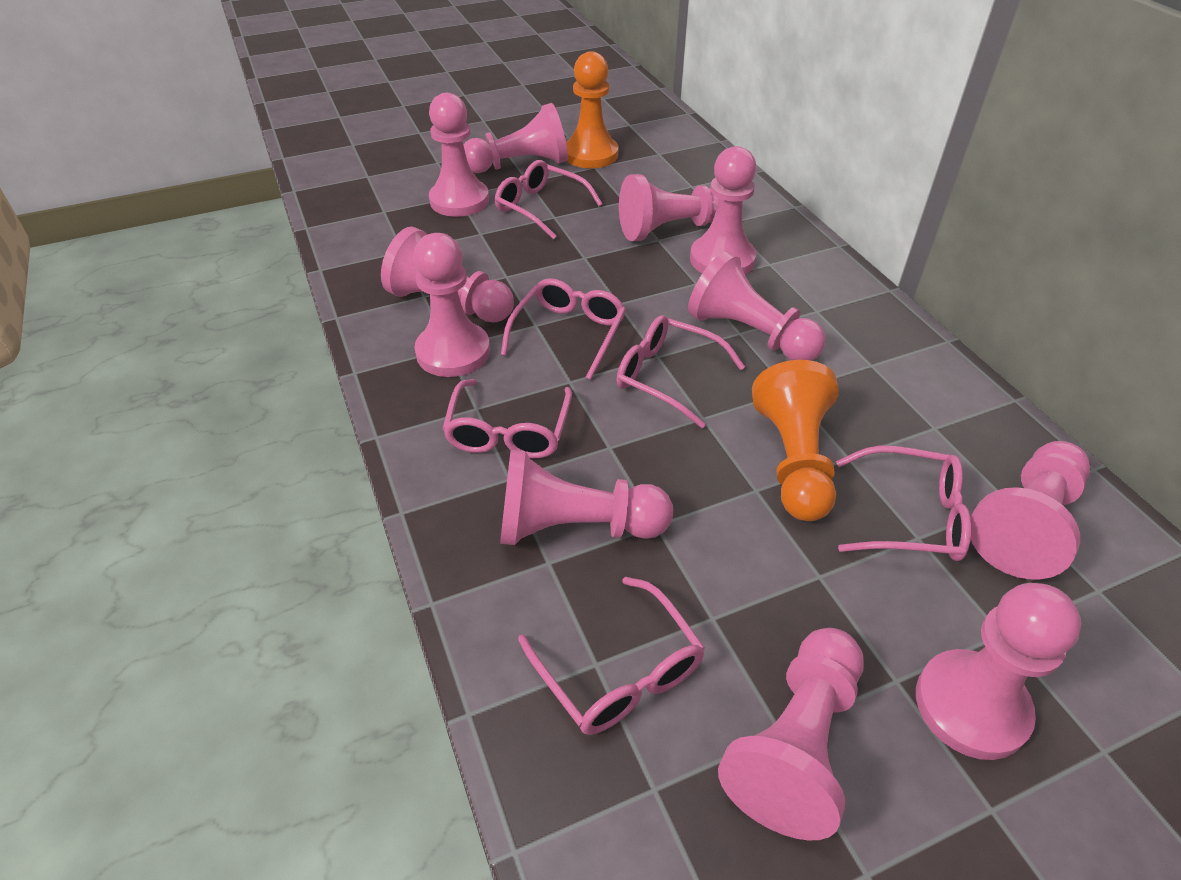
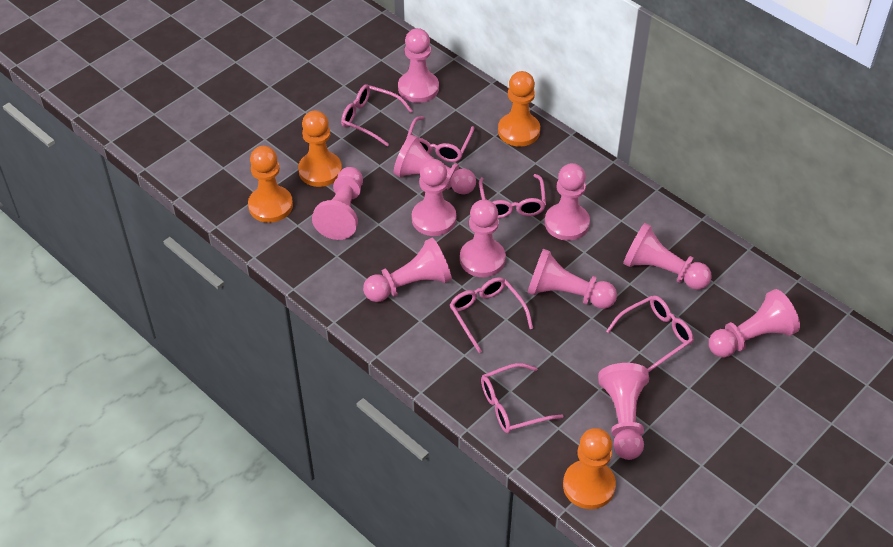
orange pawn: [566,51,618,168] [752,360,838,521] = 2 -> [248,146,293,223] [298,111,342,187] [498,71,540,147] [563,428,616,509] = 4

